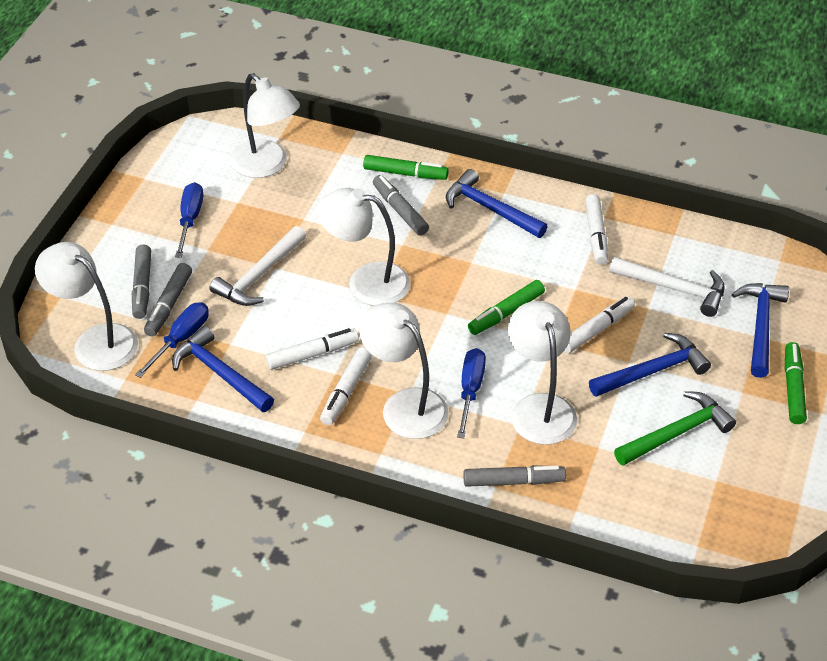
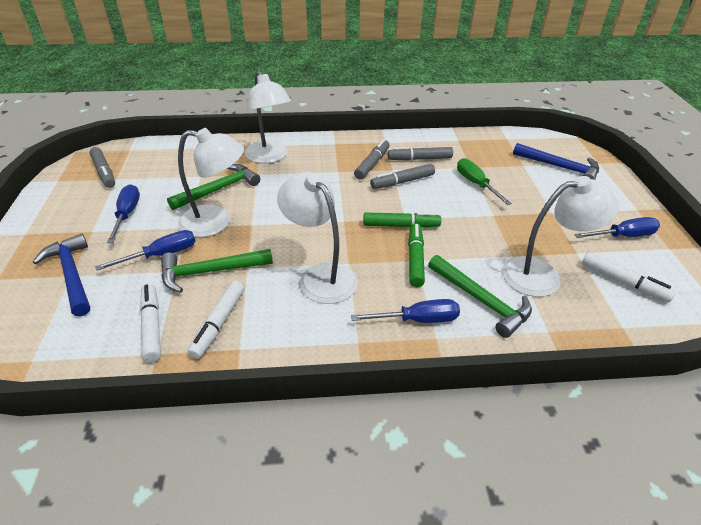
blue hammer: [172,326,274,412] [446,169,548,238] [589,333,711,397] [732,283,789,378] = 4 -> [33,233,90,316] [513,143,599,180] = 2
blue screwdriver: [135,302,209,378] [175,182,203,258] [457,348,486,438] = 3 -> [95,230,196,271] [107,184,140,243] [351,299,460,323] [574,217,660,238] = 4
green hammer: [614,391,736,466] = 1 -> [161,249,273,292] [167,164,260,210] [428,255,532,338] = 3
green marker: [363,155,449,180] [468,280,545,335] [785,342,807,424] = 3 -> [363,212,441,227] [408,224,425,287] = 2
green screwdriver: none = 0 -> [457,158,512,205] = 1
white hammer: [210,226,306,306] [609,256,725,317] = 2 -> none = 0
white lamp: [35,242,138,371] [230,73,300,178] [317,188,410,306] [359,303,449,439] [508,301,577,445] = 5 -> [178,128,244,237] [245,70,291,163] [277,172,358,304] [502,176,619,297] = 4
white marker: [266,328,359,370] [320,347,372,425] [564,296,635,353] [585,194,608,265] = 4 -> [140,283,161,363] [187,281,244,359] [582,252,676,303] = 3

